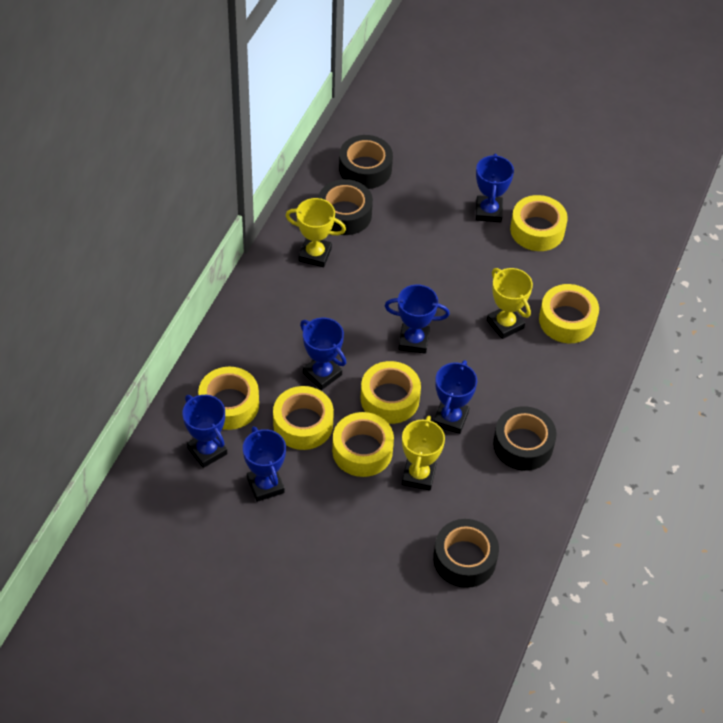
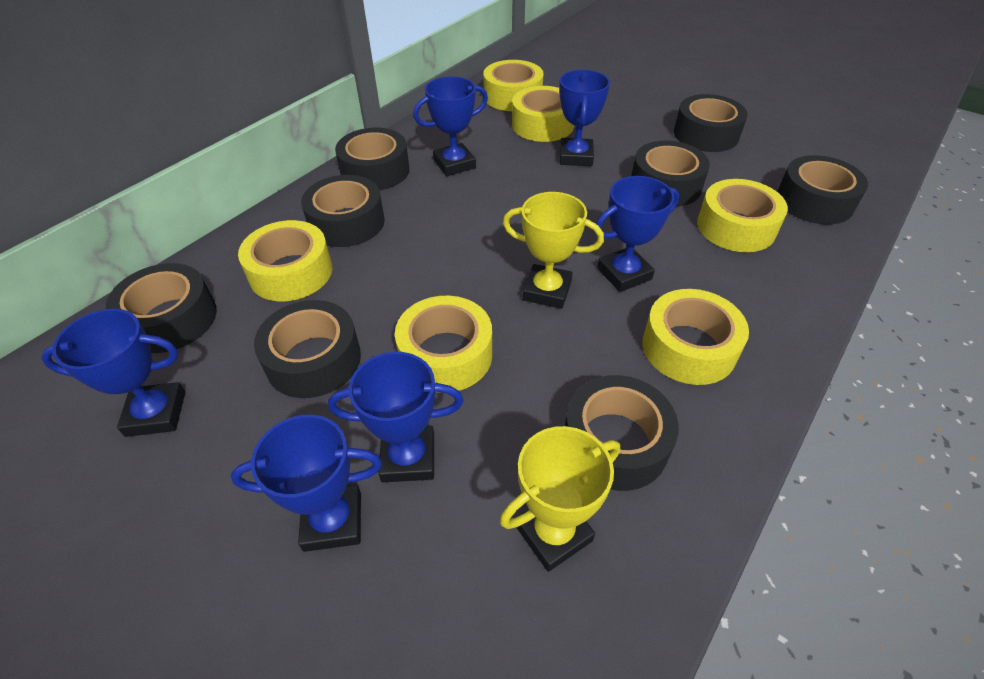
black tape: [318,179,373,235] [339,135,393,189] [433,519,499,588] [493,406,557,471] = 4 -> [106,263,217,353] [254,300,361,398] [301,175,385,247] [335,128,410,190] [565,375,679,491] [631,141,710,207] [674,94,748,152] [777,155,868,225] = 8
yellow trophy: [286,198,346,267] [402,416,445,491] [487,268,533,339] = 3 -> [500,426,621,572] [503,192,604,309] = 2

